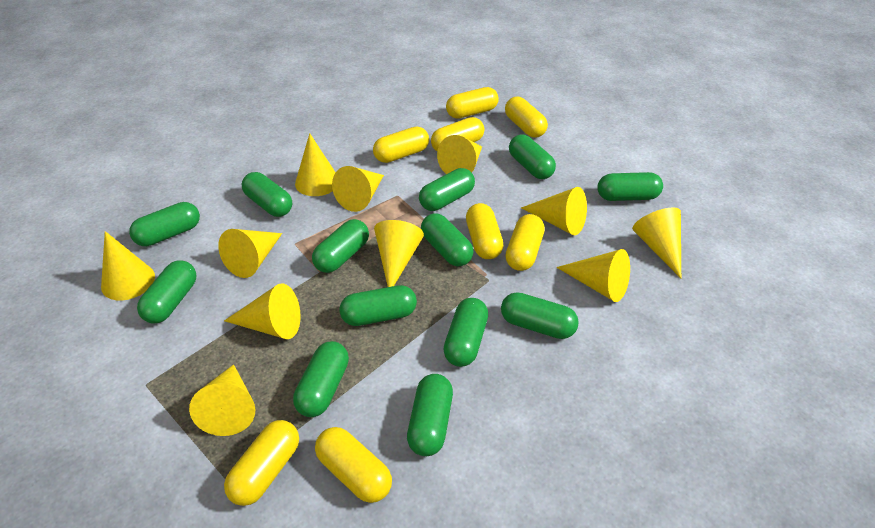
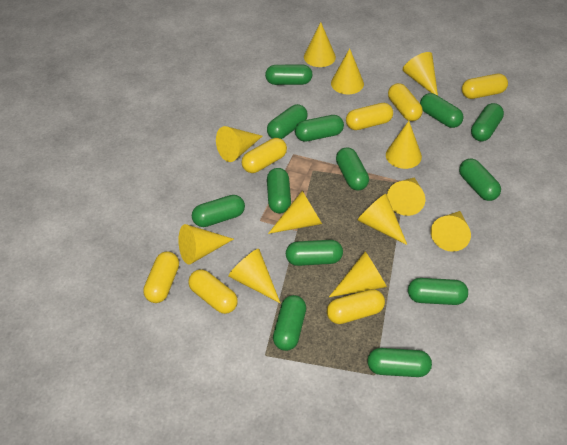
yellow capsule: [224,420,299,506] [315,427,392,503] [373,127,429,163] [431,117,484,151] [446,87,499,119] [466,203,503,259] [505,97,548,138] [505,214,545,271] = 8 -> [143,251,179,303] [188,269,238,314] [241,138,287,173] [327,289,385,324] [346,103,393,130] [388,83,423,121] [462,73,508,99] = 7
yellow cone: [101,231,155,301] [189,364,255,436] [218,229,282,278] [224,283,301,339] [295,133,336,196] [332,166,384,212] [374,220,424,287] [437,135,482,174] [521,187,587,235] [556,249,630,302] [632,207,681,278] = 11 -> [178,224,234,264] [216,126,262,162] [228,249,280,303] [268,191,322,234] [304,22,336,67] [329,251,387,297] [331,48,364,94] [357,194,407,245] [386,121,422,169] [387,177,425,216] [403,52,438,96] [431,211,471,252] = 12

